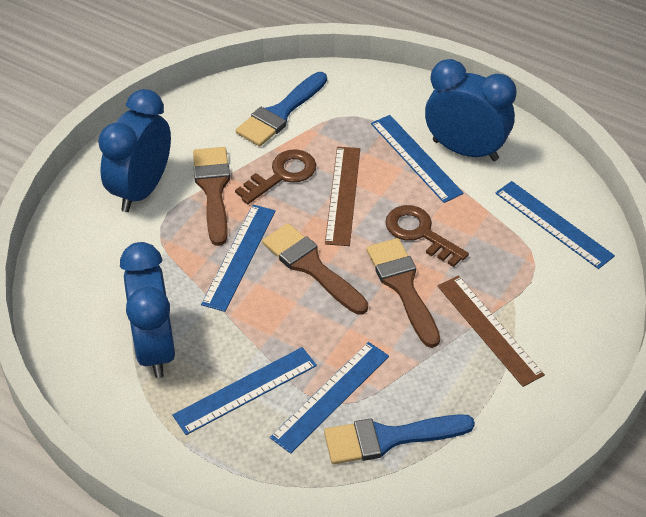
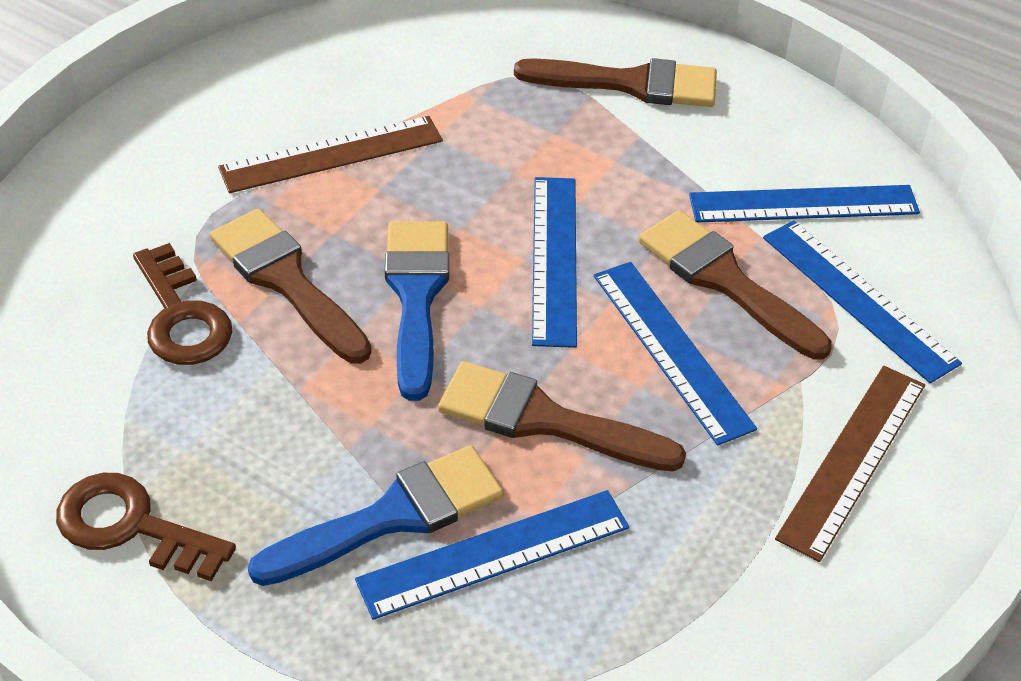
blue clock: [98,89,171,212] [120,242,175,378] [425,59,517,161] = 3 -> none = 0
brown brush: [193,147,230,246] [262,223,368,315] [366,238,440,348] = 3 -> [210,209,371,364] [438,361,686,472] [514,58,717,107] [639,210,832,360] = 4

